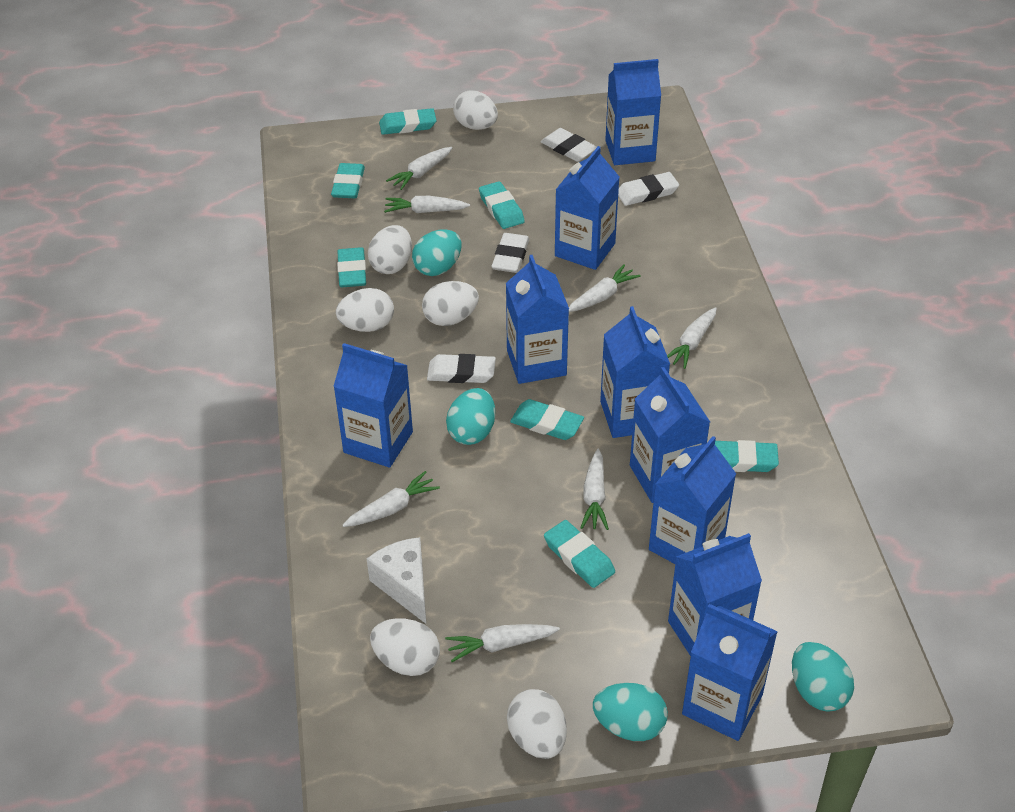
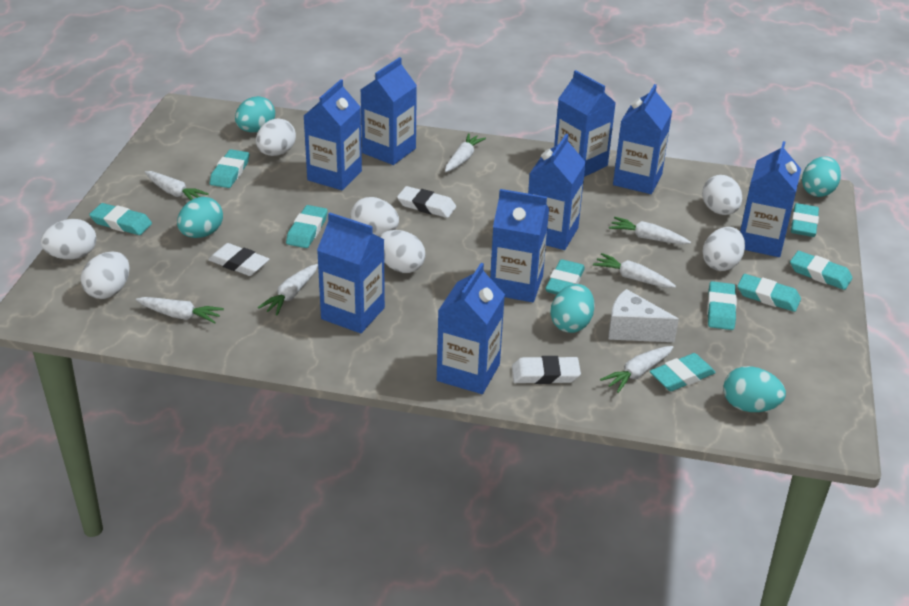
turquoise egg: [412,229,462,276] [446,388,495,445] [593,683,668,741] [792,642,854,712] = 4 -> [177,197,223,238] [235,96,275,133] [550,284,595,333] [723,366,786,412] [802,157,841,197] = 5
turquoise eraser: [331,163,365,198] [337,247,366,287] [379,108,437,135] [479,181,525,229] [510,399,584,440] [544,520,615,588] [715,440,779,472] = 7 -> [89,203,152,235] [210,149,249,188] [286,205,328,248] [545,259,585,295] [650,353,716,391] [707,281,737,330] [737,274,801,312] [790,251,853,290] [791,203,819,237] = 9
white egg: [336,288,394,332] [368,225,412,274] [370,618,440,676] [422,281,479,326] [453,90,498,130] [507,689,567,759] = 6 -> [41,219,96,259] [81,251,129,299] [256,118,296,156] [350,197,399,236] [379,230,426,273] [702,175,742,215] [702,227,745,271] = 7
white eraser: [427,354,496,383] [491,233,530,273] [541,128,597,162] [618,172,679,206] = 4 -> [208,243,269,276] [397,186,456,218] [512,356,581,384] = 3

